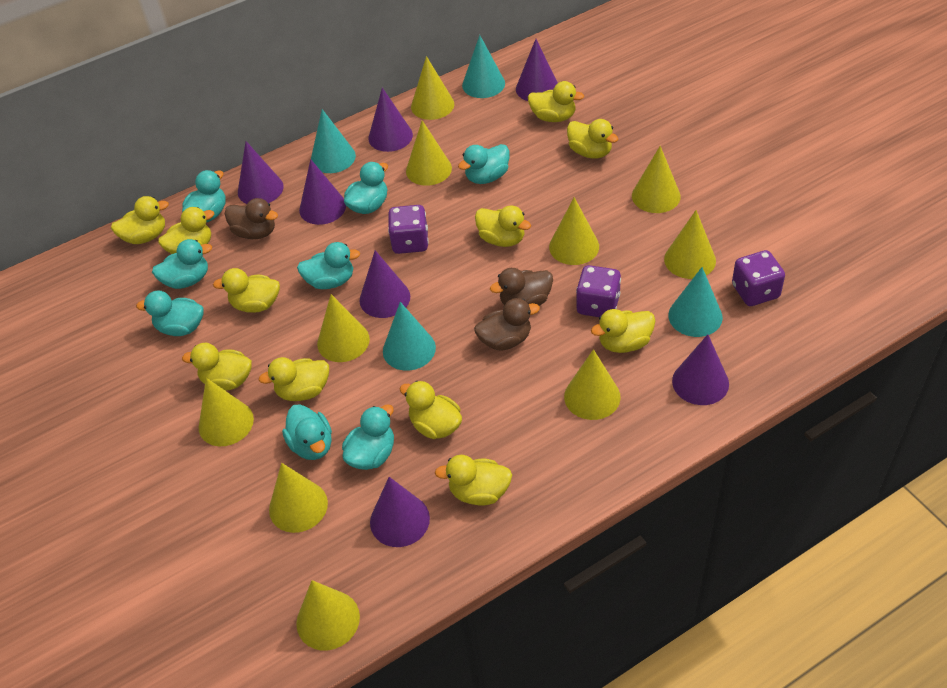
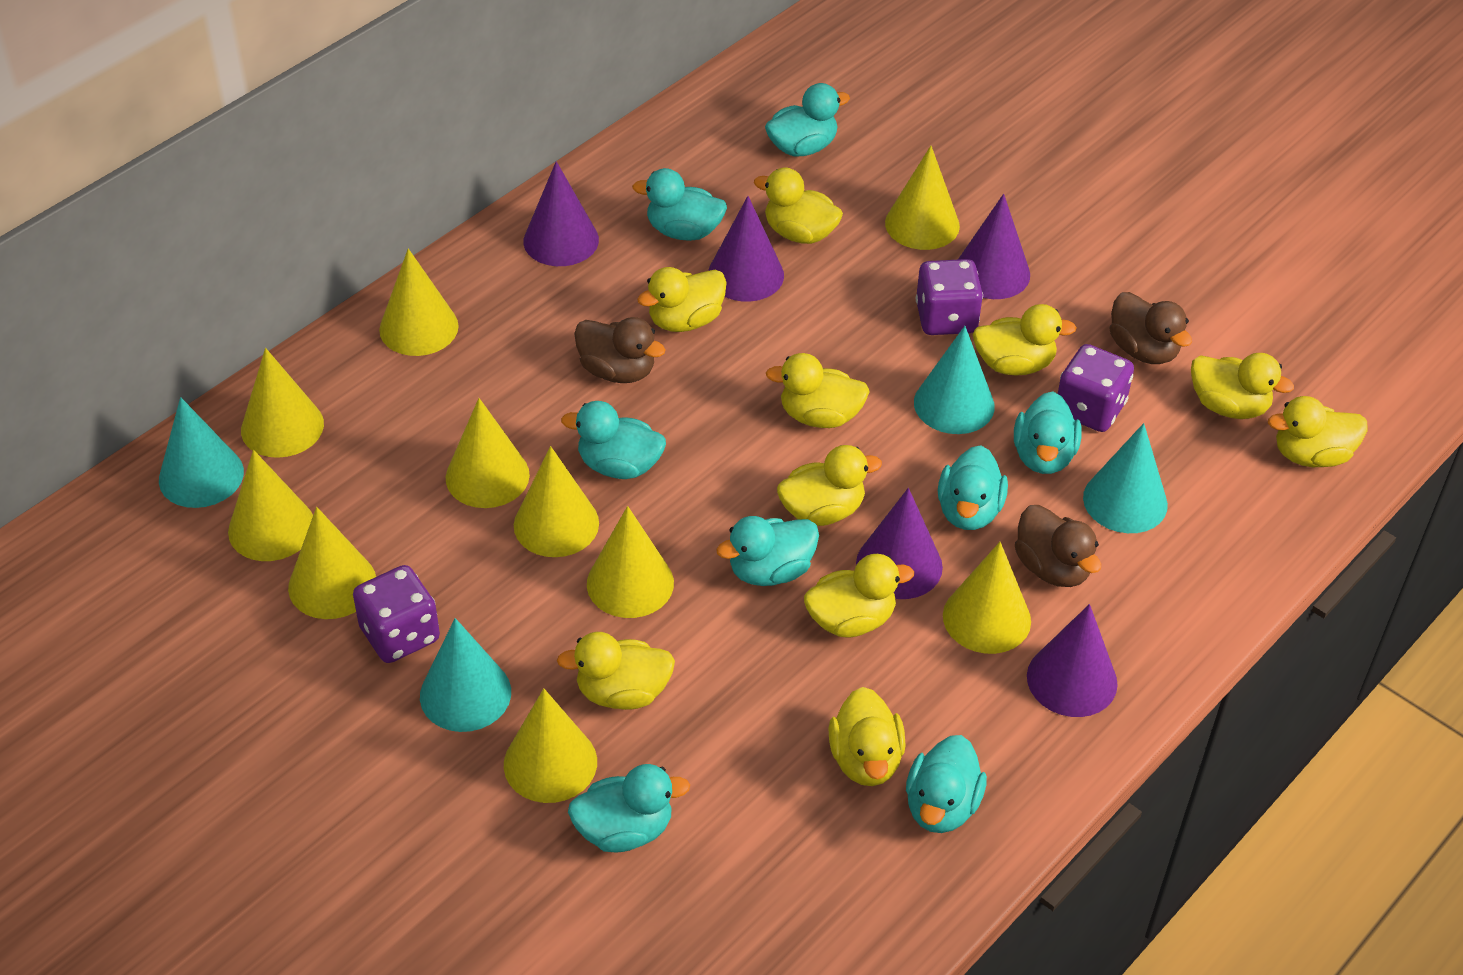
purple cone: [238,141,284,204] [299,159,346,225] [360,250,410,318] [368,87,413,152] [370,477,430,547] [516,39,558,101] [672,334,729,405] = 7 -> [523,161,599,266] [708,196,784,301] [856,488,943,599] [958,194,1030,299] [1027,604,1118,717] = 5
yellow duck: [111,196,169,244] [158,207,214,254] [182,343,252,391] [213,268,280,313] [259,357,329,401] [400,381,462,439] [435,455,512,506] [475,205,531,247] [528,81,584,122] [567,119,618,159] [591,309,655,353] = 11 -> [557,632,675,710] [637,267,727,332] [754,168,843,244] [766,353,870,428] [777,445,882,526] [804,554,914,637] [828,687,906,786] [973,304,1077,375] [1191,353,1294,419] [1268,396,1367,467] = 10

